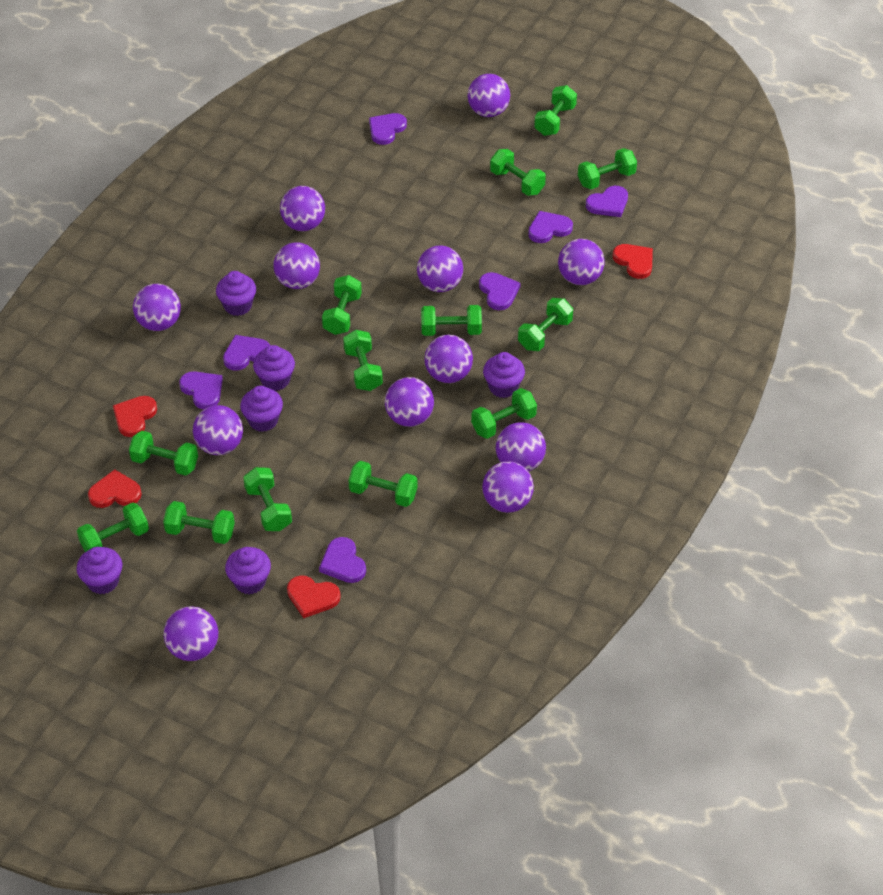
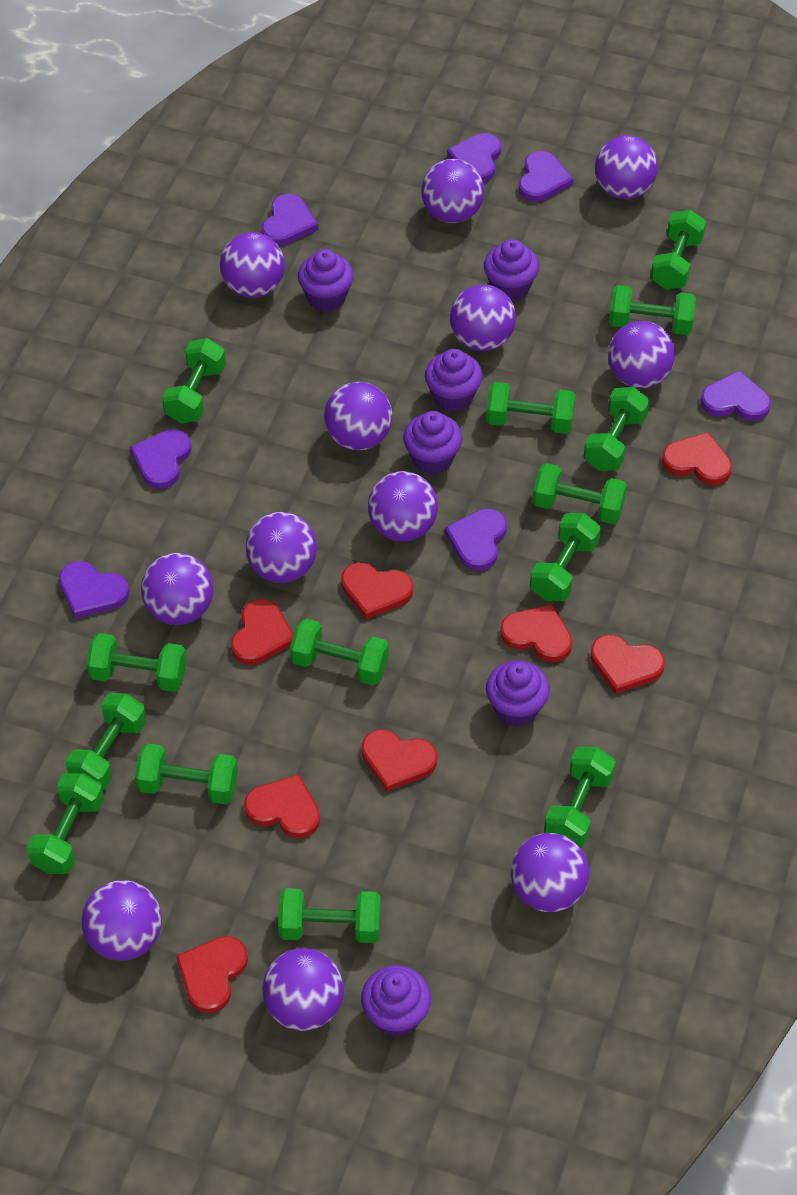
green dumbbell: [77,502,149,552] [129,431,198,476] [163,501,235,544] [243,467,292,531] [322,275,362,335] [343,330,383,391] [348,461,417,507] [421,305,482,336] [471,388,537,439] [490,149,546,196] [518,298,573,351] [534,85,577,136] [578,148,637,189] = 13 -> [27,773,104,874] [66,693,146,790] [86,633,187,692] [135,744,238,804] [162,338,226,423] [278,888,381,943] [290,618,389,685] [486,382,575,434] [530,513,601,601] [533,463,627,524] [544,747,616,846] [584,387,650,471] [609,285,696,335] [650,210,706,290] = 14
red heart: [88,469,142,508] [113,396,157,437] [287,575,341,618] [613,244,653,279] = 4 -> [176,936,248,1013] [231,599,294,665] [244,774,320,838] [341,562,413,619] [362,729,437,791] [500,604,573,662] [590,635,665,694] [662,432,732,485] = 8

